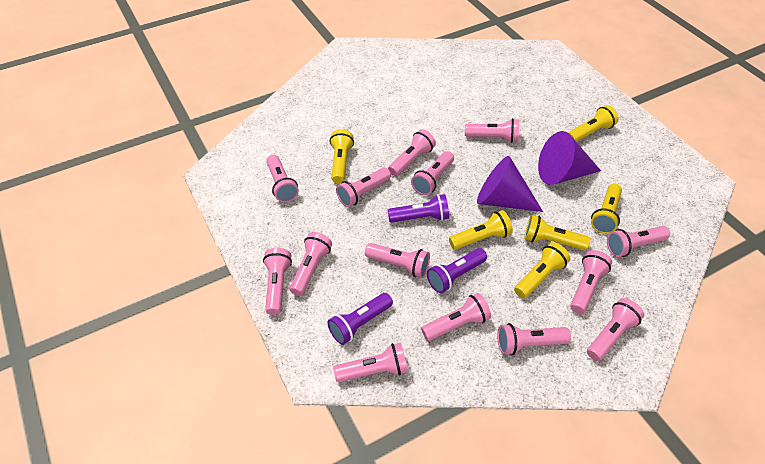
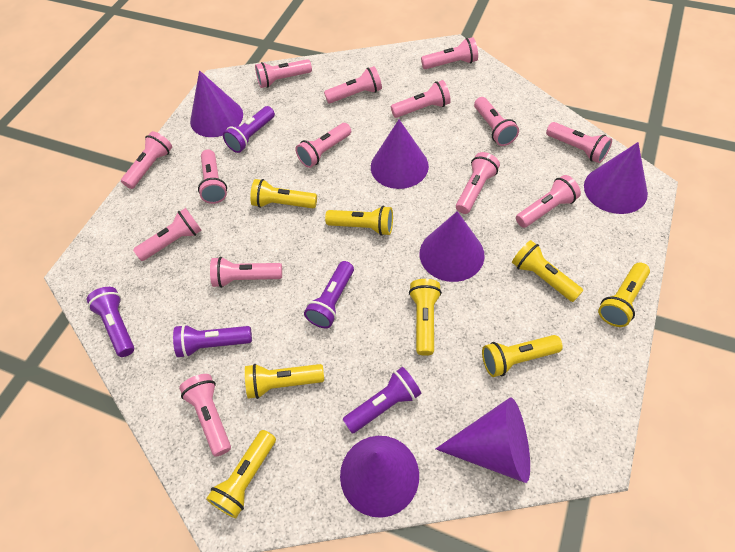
purple cone: [477,156,543,212] [538,131,601,185] = 2 -> [190,70,243,137] [340,436,419,518] [371,120,429,189] [420,211,485,282] [436,397,530,483] [584,142,648,214] = 6
purple flashlight: [327,293,393,345] [388,194,449,223] [427,248,487,293] = 3 -> [86,287,134,357] [173,324,252,358] [223,106,275,153] [304,261,354,328] [343,367,421,433] = 5
yellow flashlight: [330,129,354,183] [449,210,513,250] [514,242,570,298] [524,215,591,250] [568,105,619,142] [591,184,622,234] = 6 -> [206,430,276,518] [245,363,324,399] [250,179,317,208] [325,206,393,236] [409,279,442,356] [482,335,563,377] [512,240,583,302] [598,263,650,327] = 8

